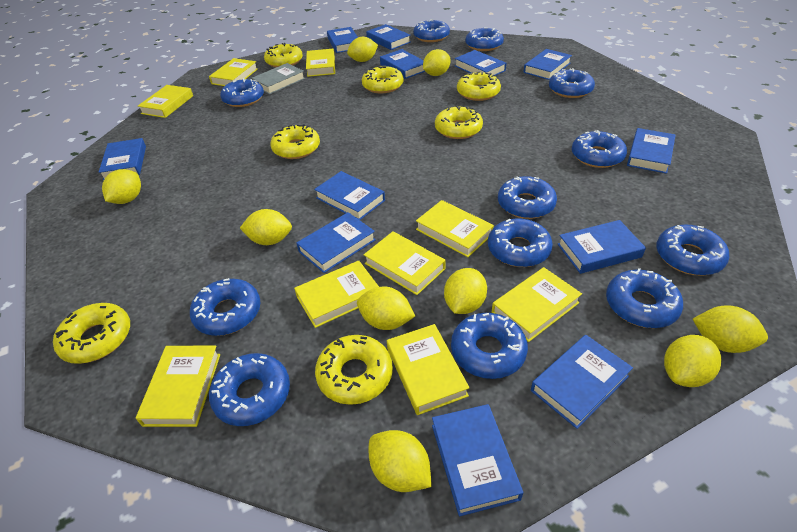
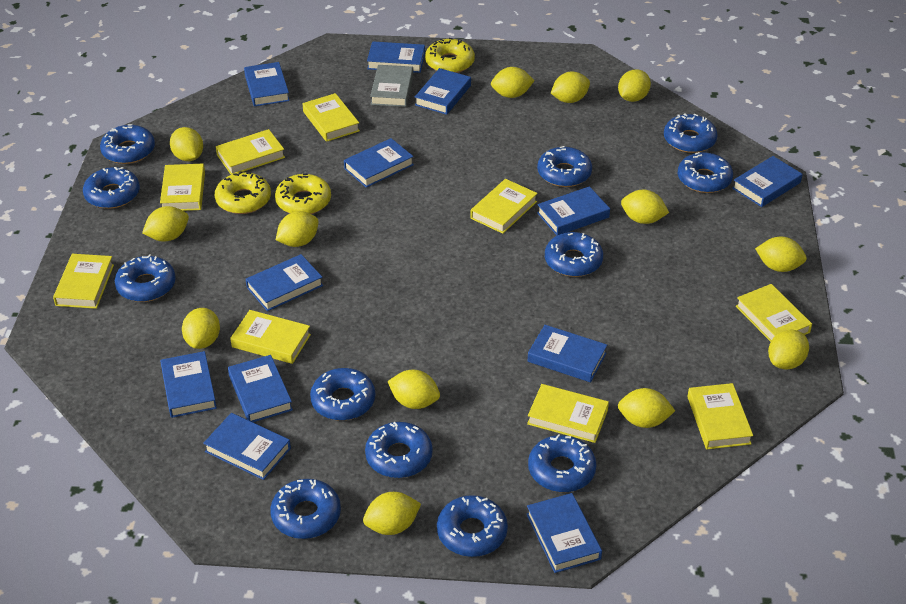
yellow donut: [53,303,130,364] [264,43,303,67] [270,124,320,159] [315,335,393,405] [362,65,404,93] [435,106,483,139] [457,71,501,101] = 7 -> [215,171,271,214] [275,173,331,214] [425,38,475,73] = 3
yellow lemon: [102,169,141,204] [240,209,292,245] [347,37,378,62] [357,286,415,330] [369,430,432,492] [423,49,450,76] [444,268,487,314] [664,335,722,387] [693,305,768,353] = 9 -> [142,206,189,242] [170,127,203,161] [182,308,220,349] [276,211,319,247] [363,492,421,535] [387,370,440,409] [491,67,535,98] [551,71,590,103] [618,70,651,102] [618,388,675,428] [621,190,669,224] [755,237,807,272] [768,329,809,370] = 13

